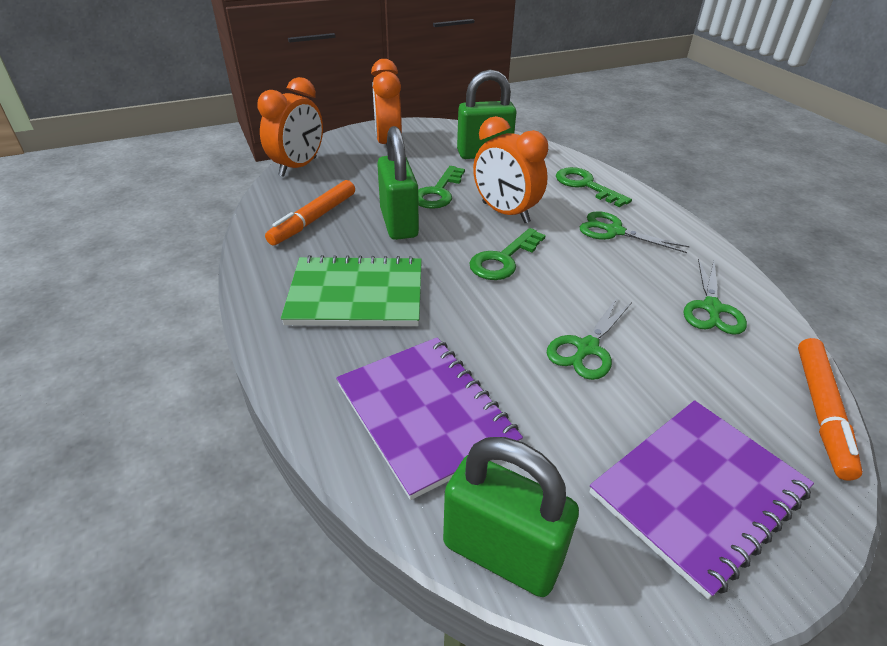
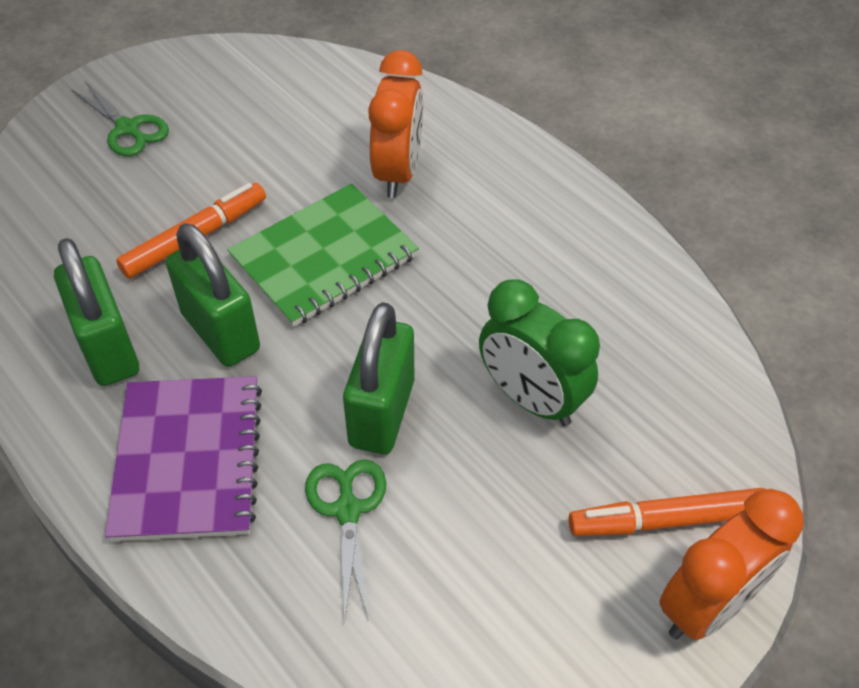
green clock: none = 0 -> [479,280,600,426] = 1
green key: [418,166,465,209] [469,228,546,280] [556,167,632,207] = 3 -> none = 0
green scissors: [547,297,632,380] [580,211,690,253] [684,258,747,335] = 3 -> [71,81,169,156] [305,459,386,620] = 2
orange clock: [258,77,323,177] [371,59,402,145] [473,116,548,223] = 3 -> [368,50,423,198] [659,489,803,640] = 2
purple notebook: [336,338,523,500] [589,400,814,599] = 2 -> [105,376,262,541] = 1

